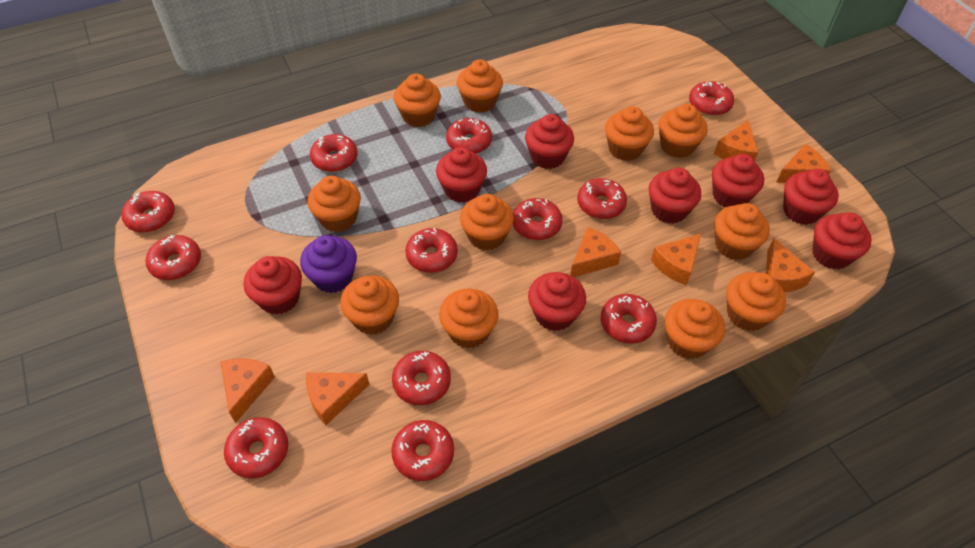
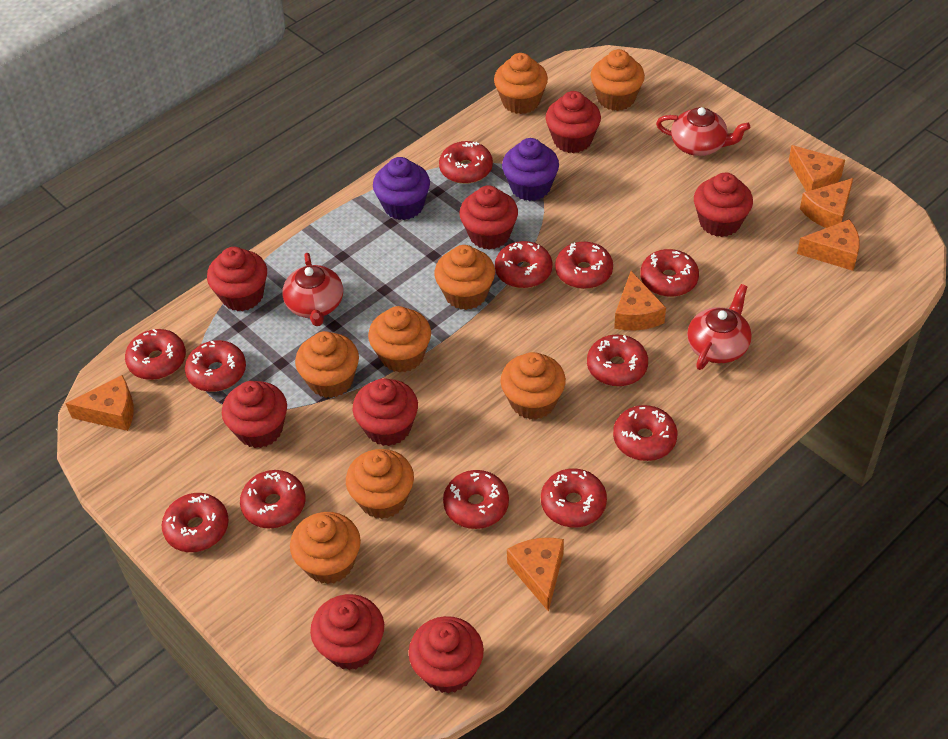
orange cheese: [220,359,275,423] [306,373,370,425] [570,227,621,277] [651,234,701,285] [714,120,758,161] [766,238,815,293] [776,144,831,183] = 7 -> [65,375,134,431] [507,538,564,612] [614,271,666,330] [789,145,845,192] [797,219,860,271] [800,178,853,228] = 6
orange cupcake: [307,176,361,232] [340,275,399,335] [394,74,441,127] [439,289,498,348] [457,60,503,113] [460,194,514,251] [605,106,654,161] [659,104,708,158] [665,299,725,359] [714,203,770,260] [727,272,786,331] = 11 -> [290,512,361,584] [295,331,359,398] [346,449,414,519] [368,306,431,373] [434,245,495,310] [494,53,548,114] [500,352,566,420] [591,49,645,111] = 8
purple cupcake: [300,235,357,293] = 1 -> [373,157,430,220] [502,138,559,201] = 2
red teapot: none = 0 -> [282,253,343,326] [656,107,750,156] [687,284,752,370] = 3

